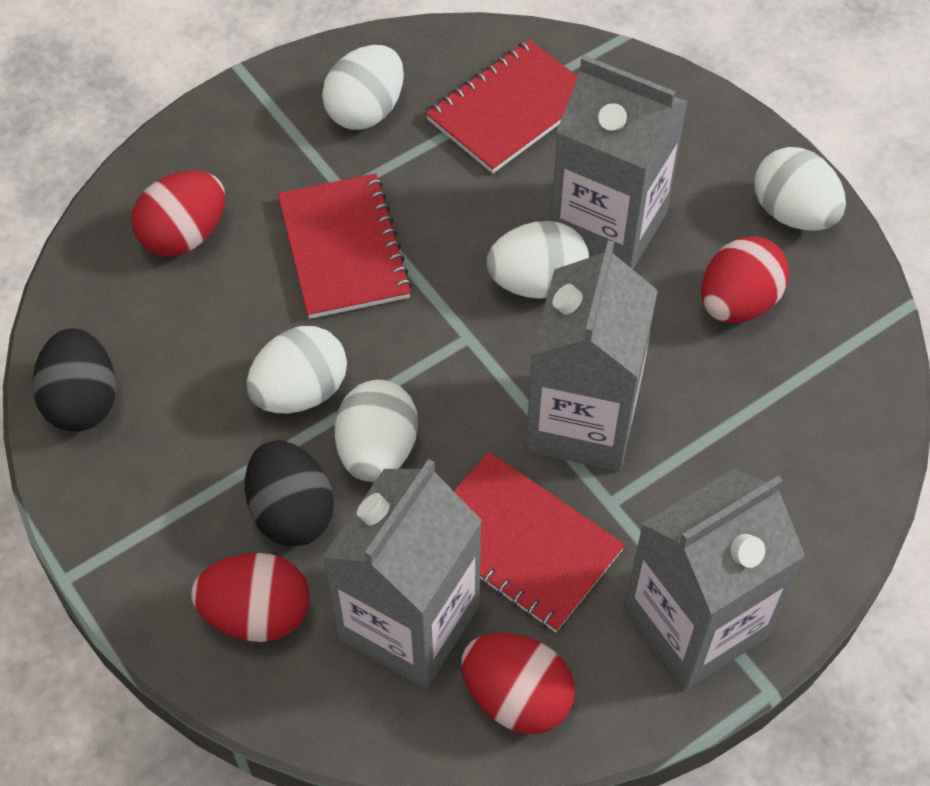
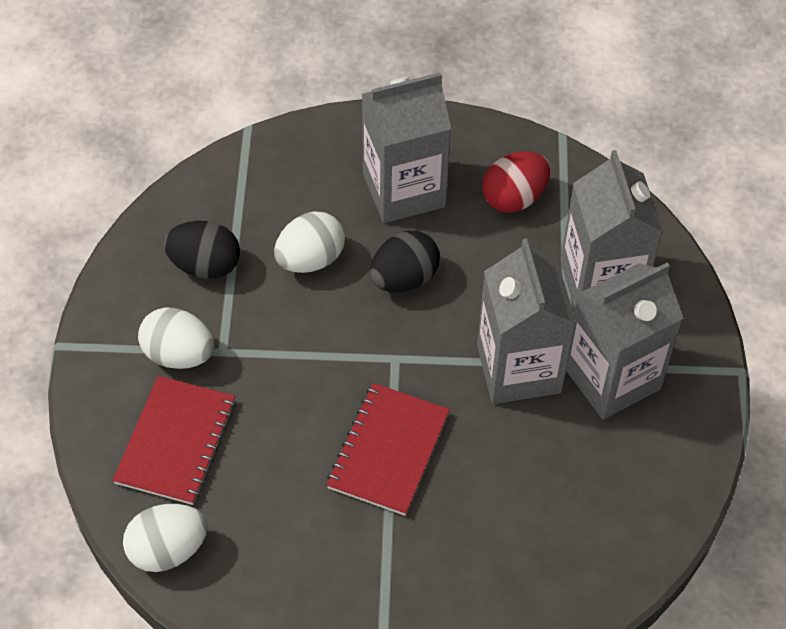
red egg: [131,170,225,257] [191,553,310,642] [461,633,575,734] [701,236,789,323] = 4 -> [482,151,550,213] = 1
red notebook: [278,173,412,319] [426,39,578,173] [454,451,625,632] = 3 -> [113,376,235,505] [326,383,450,516] = 2
white egg: [247,326,347,413] [322,45,404,130] [335,380,418,482] [486,221,589,299] [755,147,846,231] = 5 -> [123,504,208,572] [138,307,214,369] [274,211,345,273] = 3

